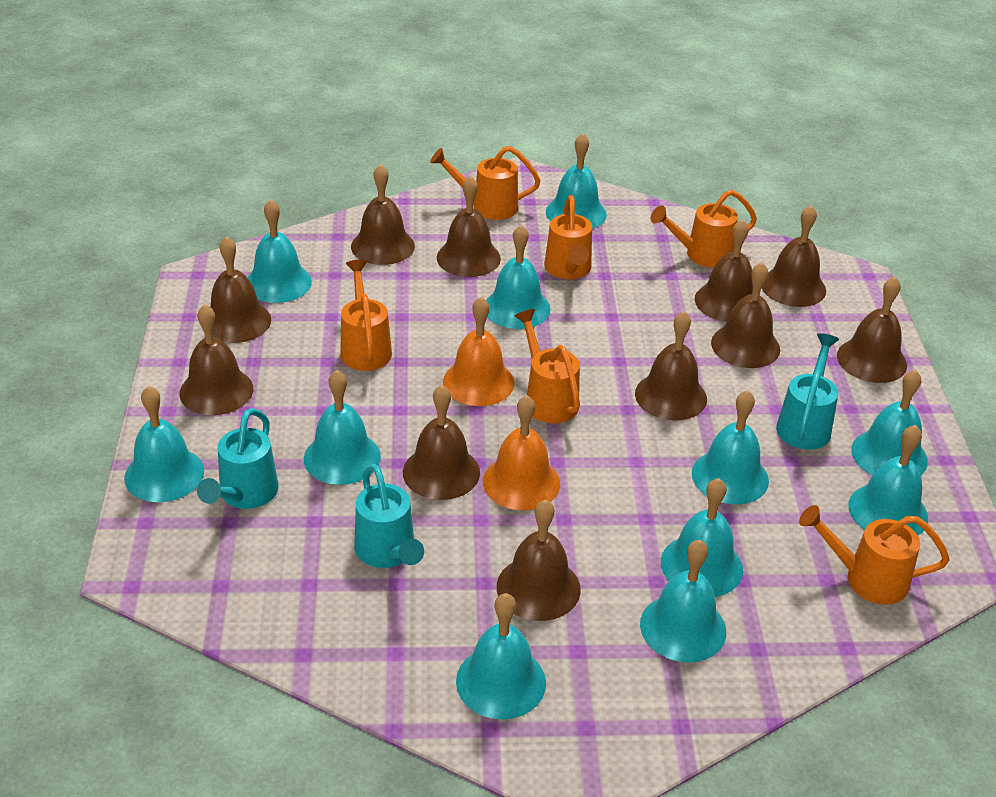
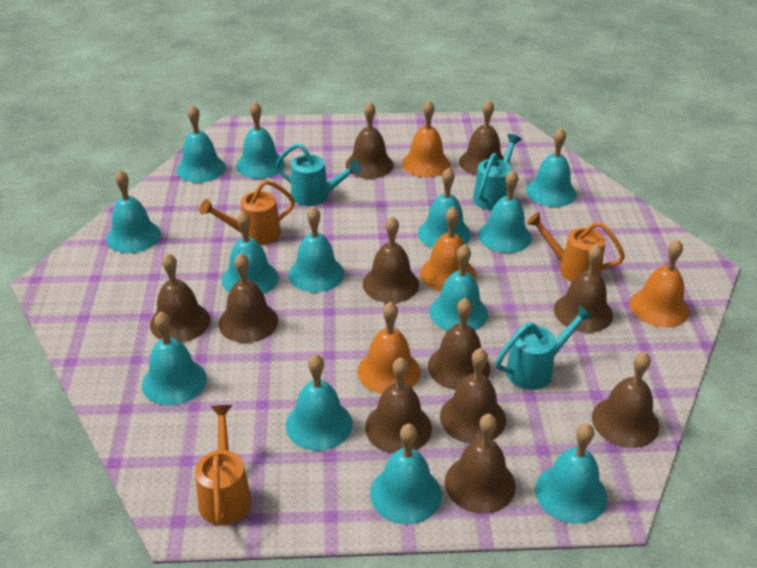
orange bell: [443,297,515,406] [483,395,560,510] = 2 -> [358,302,420,394] [402,100,450,177] [420,207,476,291] [630,239,689,328] = 4
orange watering can: [340,260,392,371] [430,146,541,220] [514,309,580,423] [544,195,592,279] [651,190,757,268] [799,505,949,605] = 6 -> [195,405,252,526] [200,180,295,245] [527,212,625,282] = 3
turquoise bell: [124,386,204,502] [247,199,312,303] [304,370,381,485] [456,593,546,720] [486,225,551,329] [546,133,607,229] [640,540,726,662] [661,478,743,597] [692,390,769,505] [849,425,928,535] [851,369,928,476] = 11 -> [106,170,161,253] [142,311,207,406] [177,105,226,183] [222,211,278,294] [236,102,285,179] [286,354,352,451] [288,206,344,293] [370,424,442,524] [418,168,471,248] [429,244,488,331] [478,170,532,253] [526,128,576,207] [535,423,607,524] = 13

